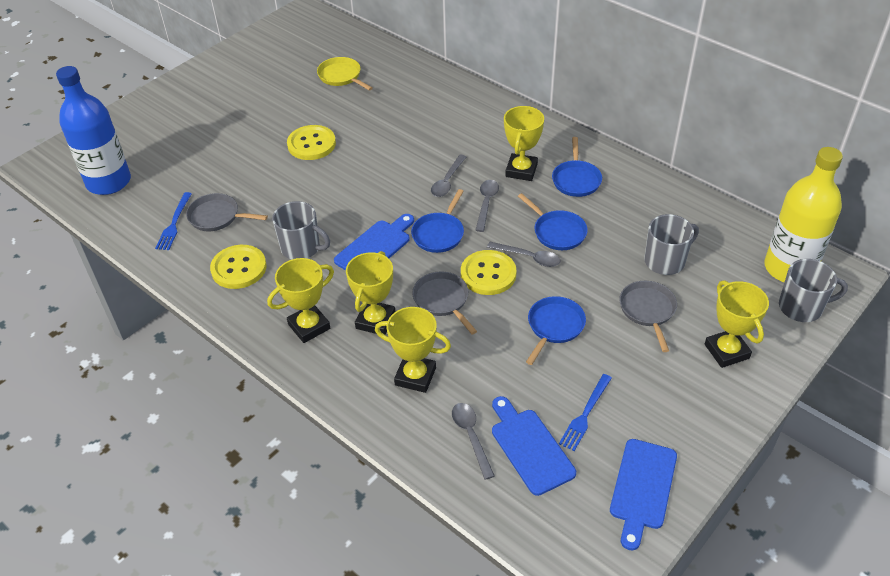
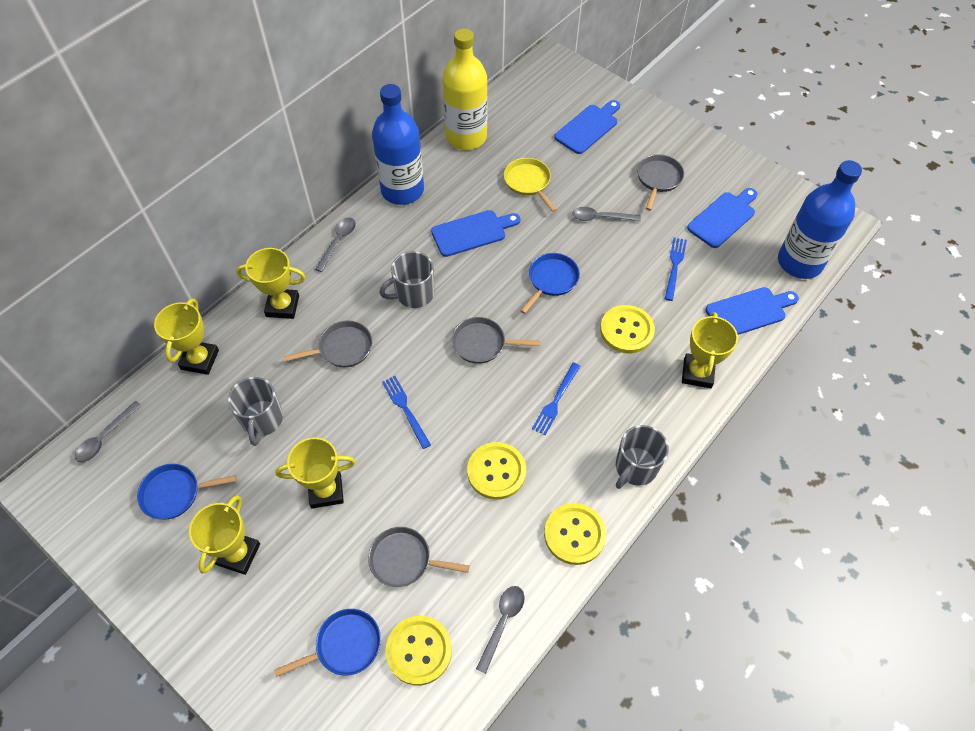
blue bottle: [56,66,131,195] = 1 -> [372,84,424,205] [778,160,862,279] = 2
blue cutting board: [334,214,414,271] [492,396,576,496] [610,439,677,550] = 3 -> [431,210,520,257] [554,100,620,154] [687,188,757,248] [705,287,799,335] = 4
blue fork: [155,192,192,250] [559,374,612,451] = 2 -> [382,376,431,449] [532,362,580,435] [665,237,687,301] = 3
blue pan: [411,189,464,253] [518,193,588,250] [526,296,586,365] [552,137,602,197] = 4 -> [137,464,236,520] [274,609,381,677] [520,253,580,314] = 3
grey pan: [186,193,268,231] [412,271,477,335] [619,281,677,352] = 3 -> [283,321,372,368] [368,527,469,587] [452,317,540,364] [637,154,684,211] = 4
yellow button: [210,245,267,289] [287,125,336,160] [461,250,517,295] = 3 -> [386,616,452,685] [467,442,526,500] [544,503,606,565] [600,305,655,353] = 4

